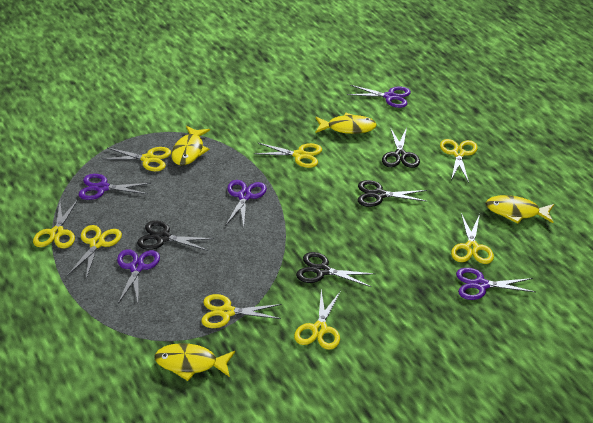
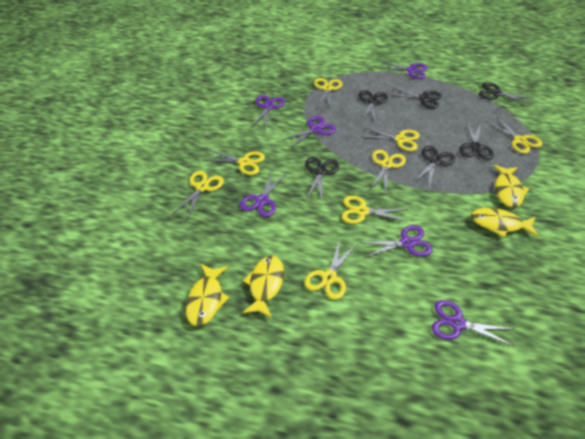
black scissors: [137,221,214,251] [296,252,375,287] [358,180,428,207] [382,127,420,168] = 4 -> [305,157,339,200] [358,90,388,124] [388,87,442,109] [413,146,455,186] [459,122,494,160] [479,82,534,105] = 6
purple scissors: [79,174,151,200] [117,250,160,304] [225,180,267,227] [347,85,411,108] [456,268,535,300] = 5 -> [240,172,287,217] [253,95,285,129] [282,116,336,148] [359,225,433,258] [378,61,427,79] [432,300,515,347] = 6

